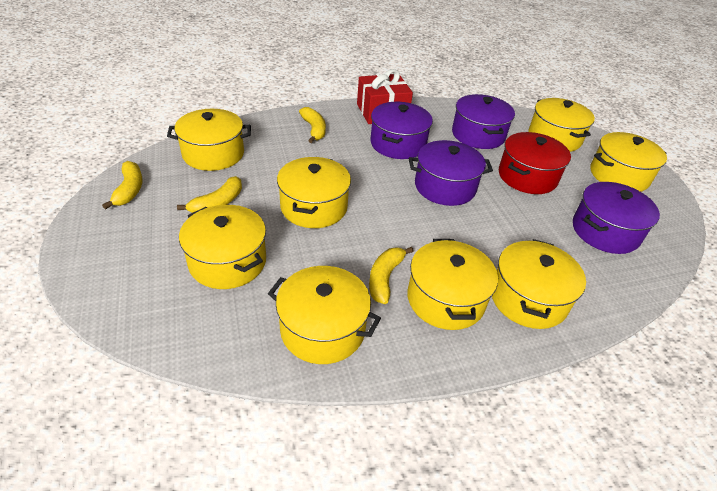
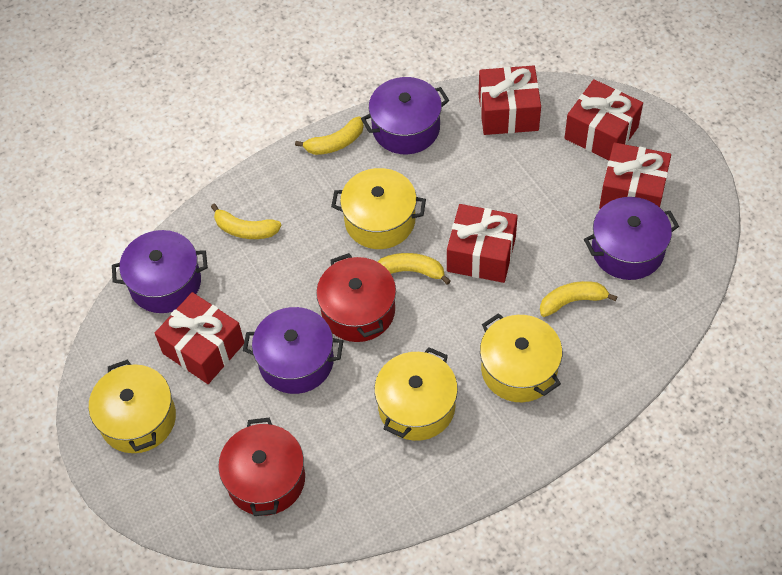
red gift: [357,69,413,124] = 1 -> [155,292,244,384] [447,204,518,283] [479,66,541,135] [565,79,643,160] [599,142,671,209] = 5
red pot: [499,132,571,194] = 1 -> [218,418,305,516] [316,253,396,342] = 2
yellow pot: [167,109,251,171] [179,205,266,289] [268,266,381,364] [277,157,351,228] [407,239,498,330] [492,239,586,329] [528,98,595,152] [590,132,667,192] = 8 -> [89,360,176,453] [331,168,426,249] [374,347,458,441] [480,313,562,402] = 4

